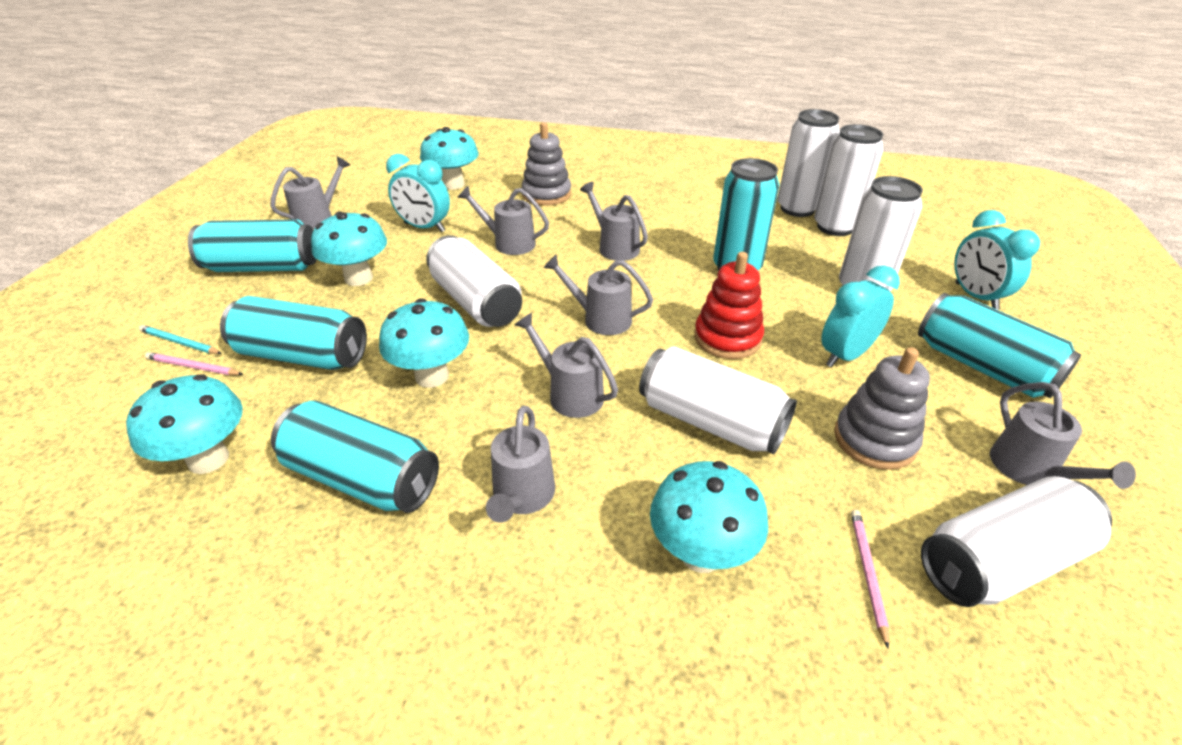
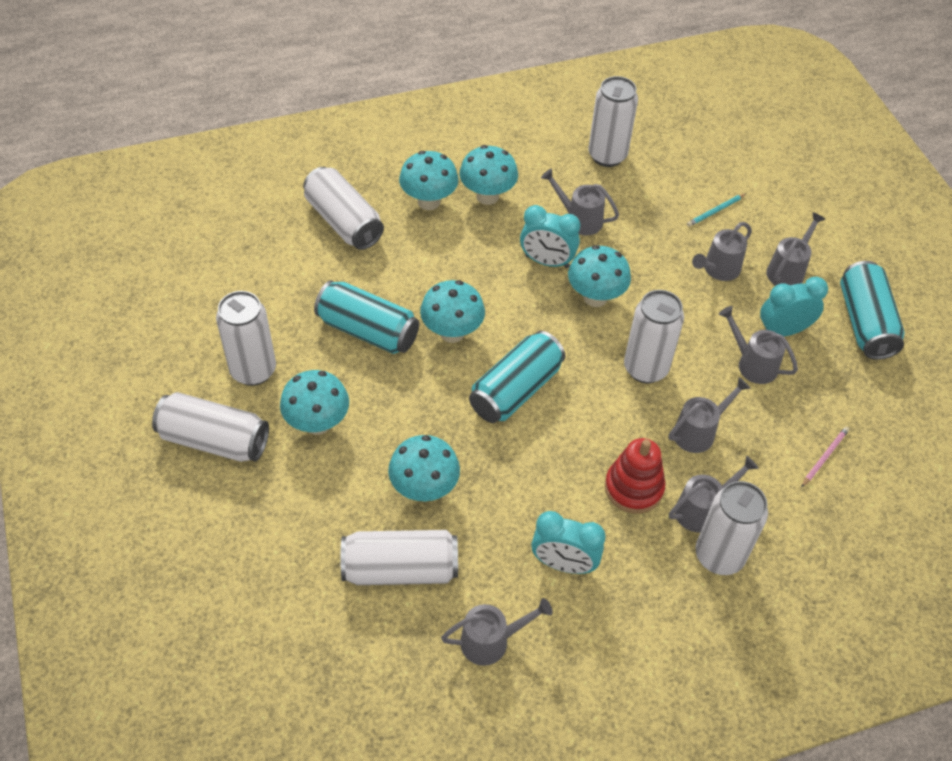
grey stacking toy: [522,122,571,206] [834,347,930,470] = 2 -> none = 0
pink pencil: [145,352,243,375] [851,510,889,648] = 2 -> [801,427,849,488] = 1
turquoise can: [188,219,317,272] [220,296,367,370] [271,400,439,513] [713,158,779,271] [918,293,1081,398] = 5 -> [314,280,419,354] [469,331,565,423] [840,261,905,360] = 3
turquoise mushroom: [126,374,243,474] [311,212,387,286] [379,298,469,388] [420,127,479,190] [650,461,768,573] = 5 -> [280,370,349,435] [388,435,460,501] [399,151,459,210] [420,280,485,343] [459,145,518,205] [568,245,631,307] = 6
white can: [426,235,522,327] [639,346,797,454] [777,109,840,217] [814,124,883,236] [839,176,923,291] [921,476,1112,607] = 6 -> [152,392,269,462] [216,291,276,386] [303,167,384,250] [341,530,458,585] [588,76,638,167] [624,290,684,383] [695,481,768,575] = 7

